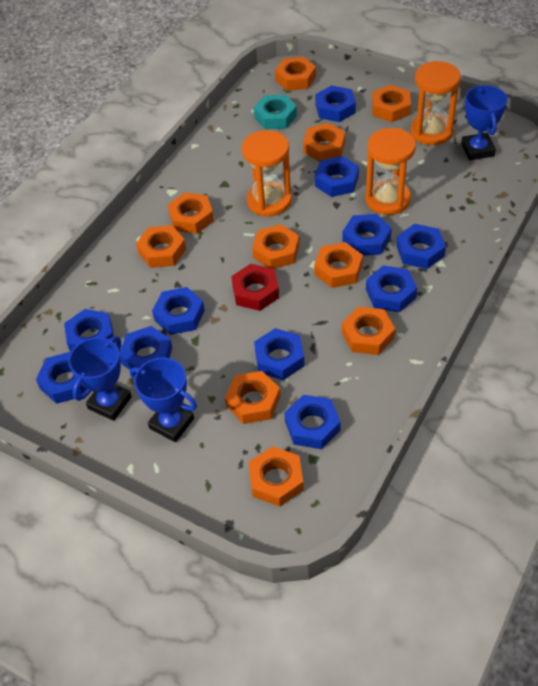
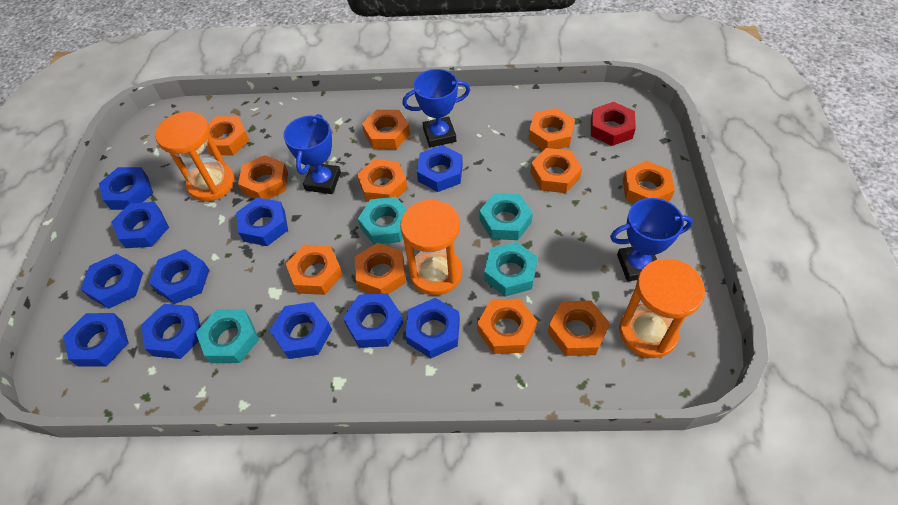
orange nut: [136,225,186,268] [168,192,214,234] [225,371,280,424] [249,446,304,507] [252,224,299,269] [275,57,316,91] [303,123,345,162] [314,242,363,288] [342,307,395,355] [372,85,411,122] = 10 -> [206,116,250,155] [238,155,288,199] [286,245,343,295] [355,243,406,294] [357,159,408,202] [362,110,410,149] [477,299,537,354] [528,108,575,150] [530,148,582,193] [548,300,610,356] [623,161,675,204] = 11
turquoise nut: [254,94,297,130] = 1 -> [196,309,259,363] [358,197,407,245] [479,193,533,240] [484,242,538,297] = 4

